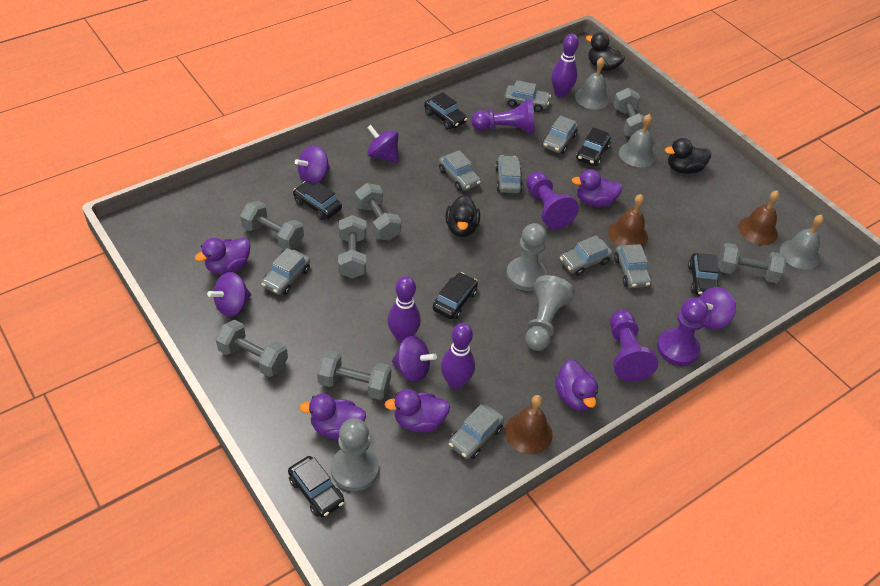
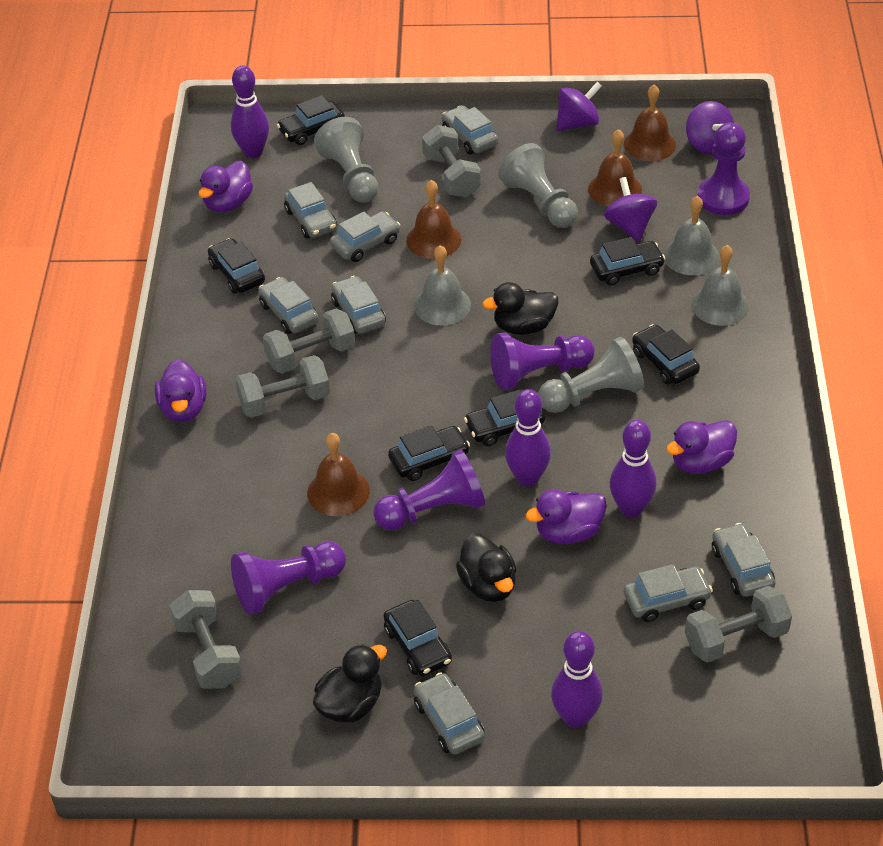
black car: [288,456,344,518] [293,181,342,220] [424,92,467,130] [433,272,478,319] [576,127,611,166] [688,253,719,296] = 6 -> [208,238,265,294] [277,95,345,145] [383,600,452,676] [388,425,470,481] [464,389,545,446] [590,237,665,285] [632,324,700,385] = 7
brown bell: [505,395,553,454] [608,194,648,247] [738,190,780,245] = 3 -> [307,433,370,516] [406,180,461,259] [588,129,642,206] [624,85,676,161] = 4
grey dumbbell: [215,320,288,377] [240,201,304,250] [317,350,391,400] [338,215,366,279] [355,183,401,240] [613,88,651,137] [718,243,787,283] = 7 -> [170,590,243,689] [235,355,330,418] [263,308,355,373] [422,125,481,197] [685,586,792,663] = 5
purple bowling pin: [388,276,421,343] [441,323,475,389] [551,34,579,98] = 3 -> [231,66,269,158] [505,389,551,486] [551,631,603,728] [610,420,657,517] = 4
purple duck: [195,238,251,274] [299,394,366,440] [384,389,450,433] [555,359,598,411] [571,169,623,207] = 5 -> [155,359,207,422] [199,161,253,213] [526,489,607,544] [666,420,737,474] = 4
purple spinning top: [207,272,251,317] [295,145,330,184] [367,125,398,163] [392,336,437,382] [699,287,736,330] = 5 -> [556,81,602,131] [604,177,657,242] [686,101,734,154] = 3

